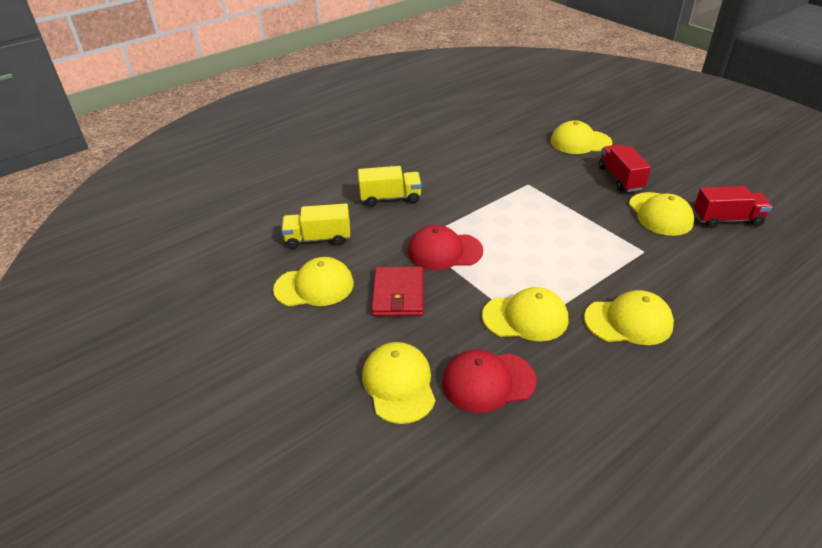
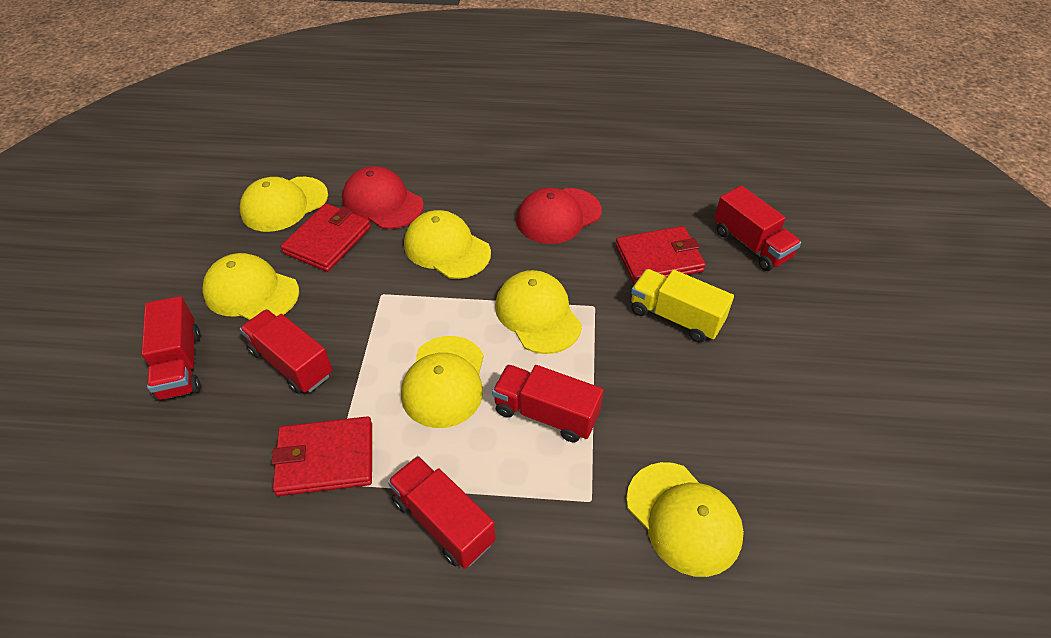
red truck: [599,145,651,192] [694,186,772,228] = 2 -> [142,296,201,401] [240,309,332,394] [388,456,496,569] [492,364,603,442] [714,186,801,271] = 5
red wallet: [371,267,424,316] = 1 -> [271,416,372,496] [281,203,371,272] [616,226,706,284] = 3
yellow truck: [281,204,350,249] [358,166,422,206] = 2 -> [631,269,734,342] = 1

